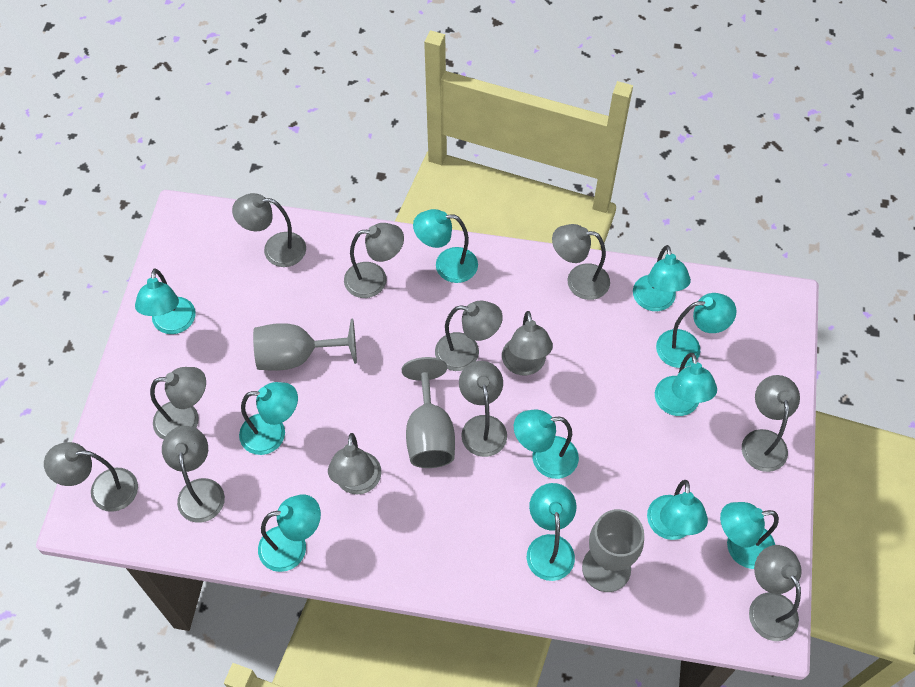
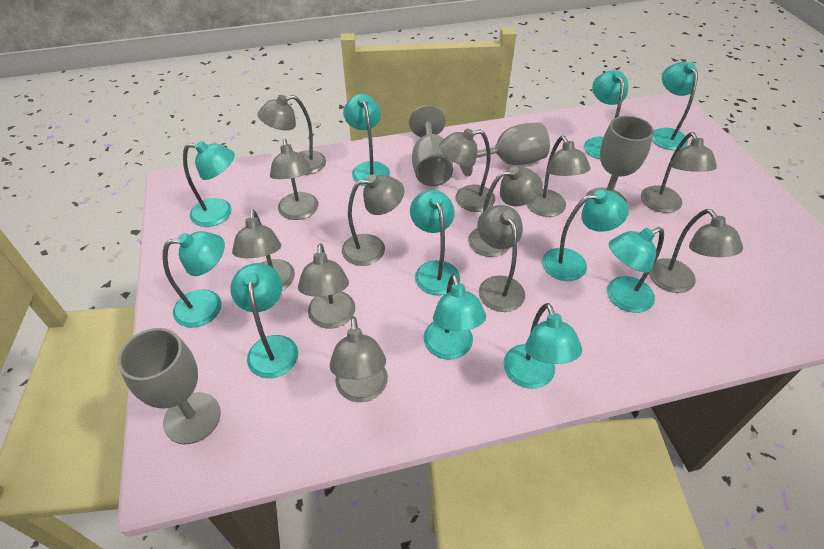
grey goblet: [253,319,357,371] [402,357,455,468] [582,509,644,592] = 3 -> [117,328,221,445] [409,105,453,186] [460,122,550,177] [586,116,654,203] = 4

